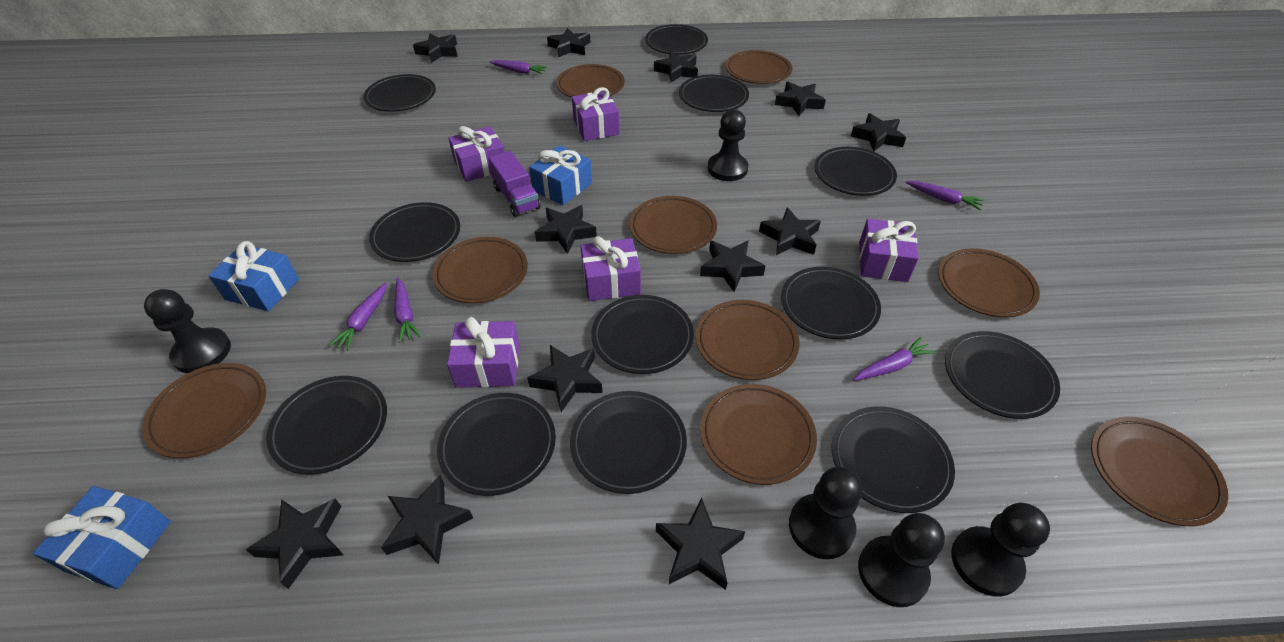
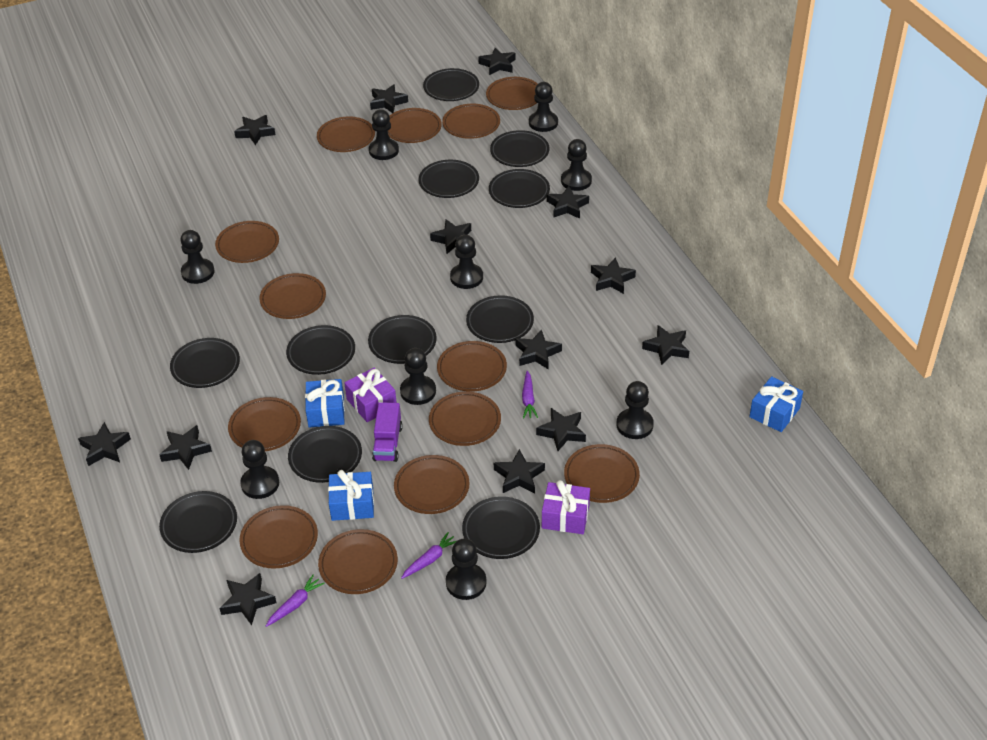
black pawn: [144,289,231,373] [708,109,748,181] [789,467,862,559] [858,513,945,607] [951,503,1050,597] = 5 -> [180,230,215,284] [240,440,279,499] [369,109,399,160] [400,348,436,405] [446,539,486,600] [450,235,483,289] [529,82,558,132] [561,139,592,191] [616,381,654,439] = 9
black plate: [266,376,387,475] [364,74,436,112] [369,202,460,262] [437,393,556,496] [570,391,687,494] [591,295,694,374] [645,24,708,55] [679,75,749,112] [781,267,881,340] [814,147,897,196] [832,406,955,513] [945,331,1060,419] = 12 -> [159,491,237,553] [170,338,240,388] [286,325,355,375] [288,426,362,483] [368,315,437,364] [419,160,479,198] [423,68,479,101] [462,496,540,559] [466,295,534,343] [489,169,550,208] [490,130,549,167] = 11
black star: [246,498,343,589] [381,475,473,565] [413,33,458,63] [528,345,603,412] [535,205,597,254] [547,28,591,57] [654,51,698,82] [656,498,745,590] [700,240,765,292] [759,208,821,255] [775,82,826,116] [851,113,906,152] = 12 -> [78,422,131,466] [160,425,212,470] [219,573,276,625] [234,115,275,145] [370,84,408,113] [430,219,471,254] [478,48,516,75] [494,449,545,493] [515,329,562,370] [536,408,586,451] [547,186,589,219] [591,257,636,294] [642,325,689,365] = 13
brown plate: [142,363,266,458] [433,237,528,303] [556,64,625,98] [630,196,717,254] [696,300,800,380] [700,384,817,485] [725,50,792,84] [938,248,1040,317] [1091,417,1228,526] = 9 -> [215,221,279,263] [228,397,301,451] [240,505,318,568] [259,273,326,319] [317,117,375,152] [318,529,398,594] [388,108,442,143] [394,455,469,514] [429,391,501,446] [437,341,507,392] [442,104,500,139] [486,77,538,110] [564,444,640,503] = 13
purple carrot: [329,283,387,350] [394,277,421,343] [489,60,547,74] [853,337,936,381] [905,181,984,210] = 5 -> [266,575,325,627] [401,532,456,579] [522,371,538,419] = 3
purple gift: [447,317,520,388] [448,126,505,182] [572,87,619,141] [581,236,641,301] [859,219,919,282] = 5 -> [344,367,397,422] [542,480,590,534] = 2

